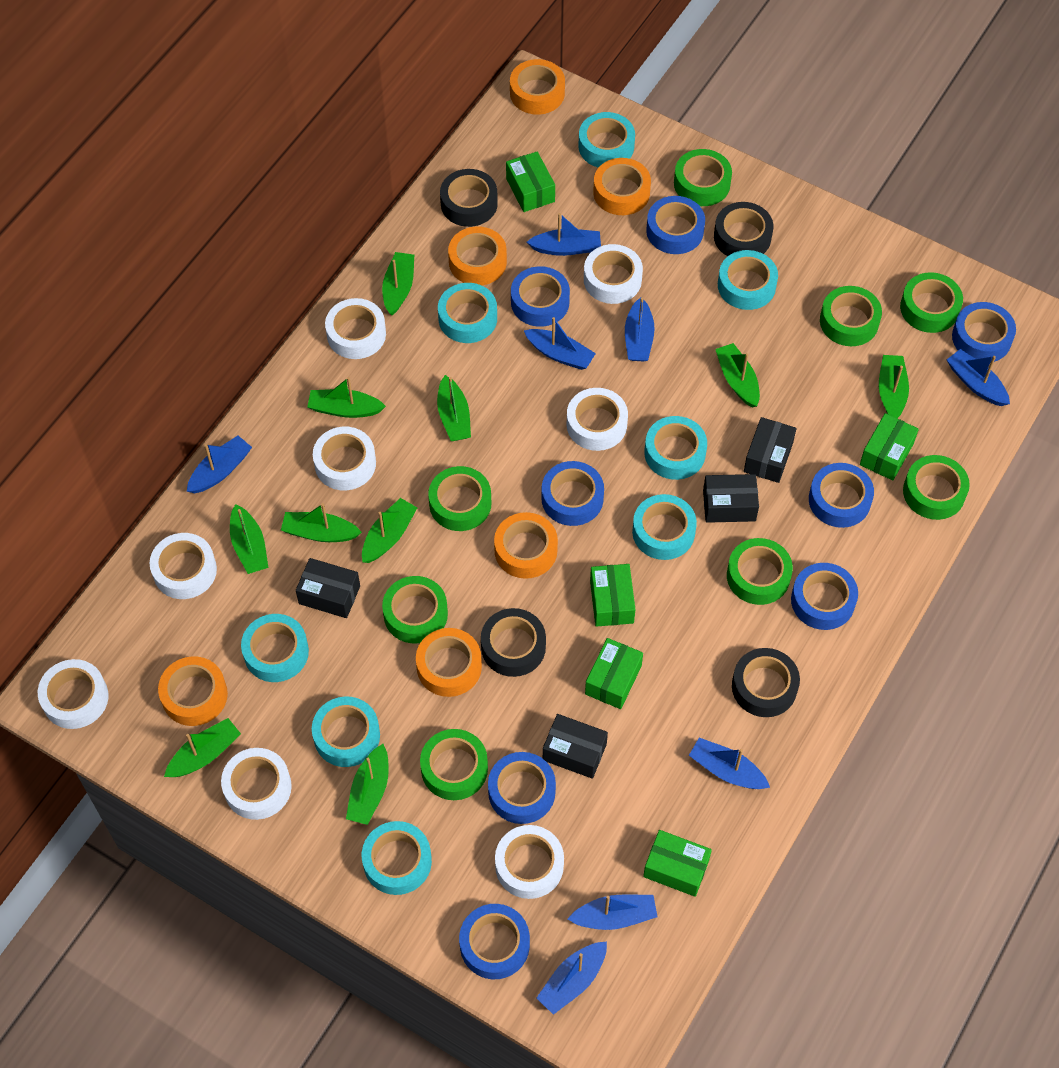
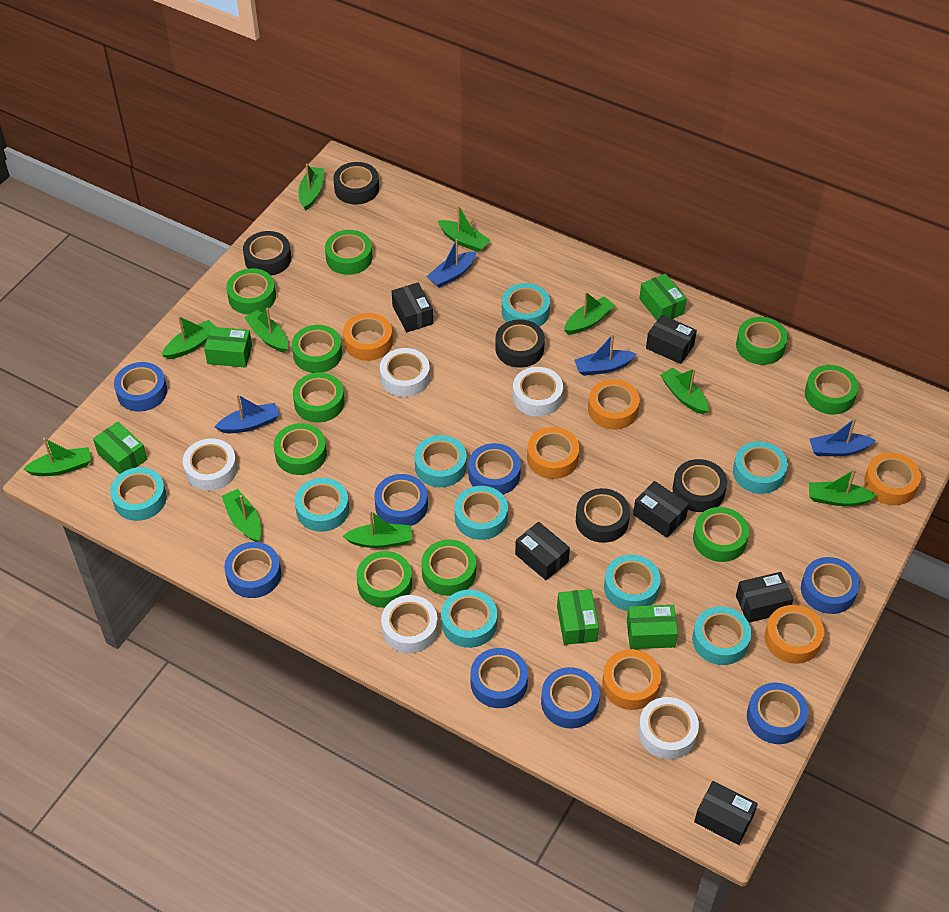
black box: [296,558,360,618] [543,714,608,779] [703,474,759,523] [744,417,796,483] = 4 -> [392,283,433,332] [515,522,570,580] [633,481,689,538] [646,315,697,364] [694,781,758,845] [736,572,793,623] = 6
black tape: [440,169,498,227] [481,608,546,677] [714,202,773,256] [732,648,800,717] = 4 -> [243,231,291,276] [333,162,379,205] [495,319,545,368] [576,488,630,543] [672,459,727,512] = 5
blue boat: [187,436,252,493] [524,317,596,370] [527,213,601,256] [536,942,607,1015] [568,895,658,930] [625,297,655,362] [689,738,770,789] [947,349,1010,406] = 8 -> [215,394,280,433] [426,239,476,288] [574,334,636,376] [810,418,876,456] = 4
green tape: [382,576,448,644] [420,729,488,800] [428,466,491,531] [674,149,732,206] [727,538,793,605] [820,286,882,346] [900,272,963,333] [903,455,970,520] = 8 -> [226,268,276,315] [274,423,327,475] [292,325,342,373] [293,373,345,423] [325,230,373,275] [356,551,412,608] [421,540,476,596] [693,507,749,562] [736,317,788,365] [805,365,858,415] = 10
turquoise tape: [241,614,309,682] [312,696,380,767] [362,821,432,895] [438,283,497,343] [579,112,635,168] [632,494,697,560] [644,416,707,480] [718,250,778,310] = 8 -> [110,467,167,521] [295,478,349,532] [414,435,467,487] [441,590,497,648] [455,486,508,540] [502,283,550,327] [604,555,661,611] [692,606,751,665] [733,441,788,494] = 9
white tape: [38,659,108,729] [149,533,217,599] [221,748,292,820] [313,427,376,490] [325,298,386,359] [495,825,564,899] [566,388,628,451] [584,244,643,304] = 8 -> [183,438,237,491] [380,348,430,397] [381,595,438,653] [513,367,563,417] [638,697,699,759] = 5

